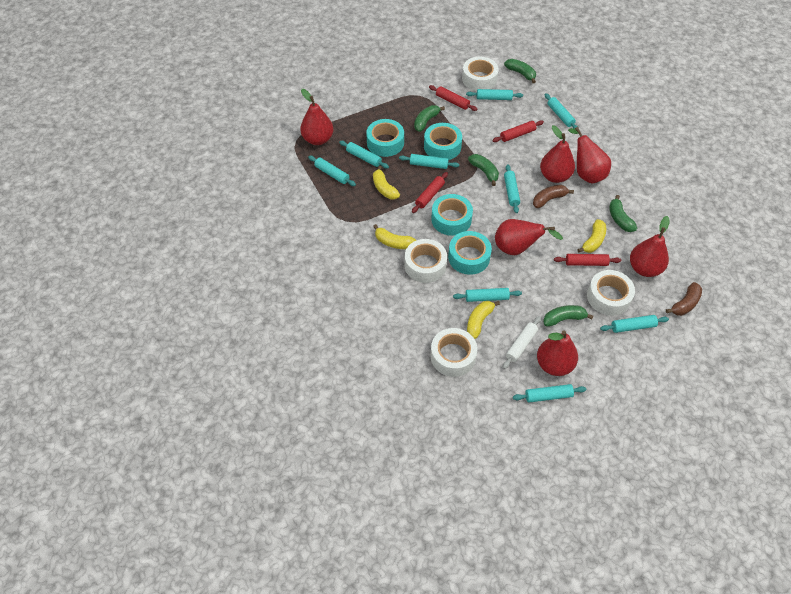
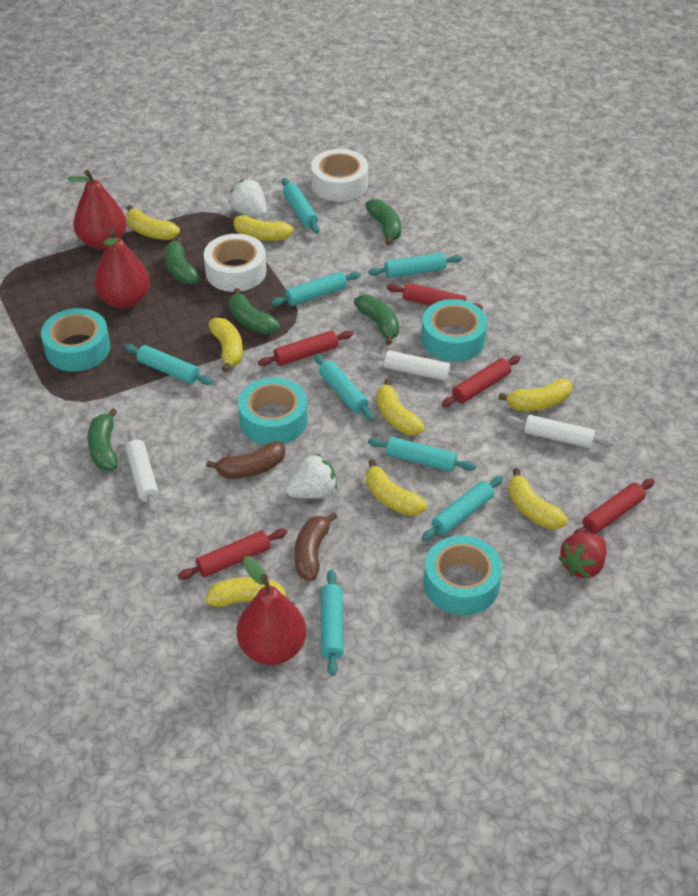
red pear: [300,89,333,145] [495,219,563,255] [537,330,578,376] [540,125,575,183] [568,127,611,183] [630,216,669,277] = 6 -> [67,170,127,249] [94,229,150,309] [237,556,307,665] = 3
red rolling pin: [412,172,448,213] [429,85,477,111] [492,120,544,142] [554,254,621,266] = 4 -> [178,529,287,580] [258,331,353,366] [387,283,483,310] [442,355,521,407] [573,479,654,534] = 5
red strawberry: none = 0 -> [558,533,606,579] = 1
turquoise rolling pin: [308,156,356,186] [339,141,389,169] [399,154,459,169] [453,288,522,302] [466,89,523,100] [504,165,520,213] [513,384,586,403] [545,93,579,129] [600,315,669,333] = 9 -> [124,344,213,385] [271,272,361,306] [282,178,320,233] [314,354,374,421] [321,569,344,676] [368,253,462,278] [368,437,476,472] [422,476,503,541] = 8
white rolling pin: [503,316,541,369] = 1 -> [126,430,159,514] [367,350,469,381] [506,415,614,448] = 3
white strawberry: none = 0 -> [229,179,267,217] [286,454,337,499] = 2
white tape: [404,239,447,283] [431,328,477,377] [462,57,499,91] [587,270,635,316] = 4 -> [204,234,266,292] [311,149,368,201] = 2
yellow banana: [373,166,400,200] [373,224,416,249] [467,301,500,339] [577,219,606,253] = 4 -> [126,205,180,240] [206,577,295,607] [209,318,243,373] [230,213,294,241] [366,459,427,516] [376,379,425,435] [498,378,573,411] [508,468,568,529] = 8

